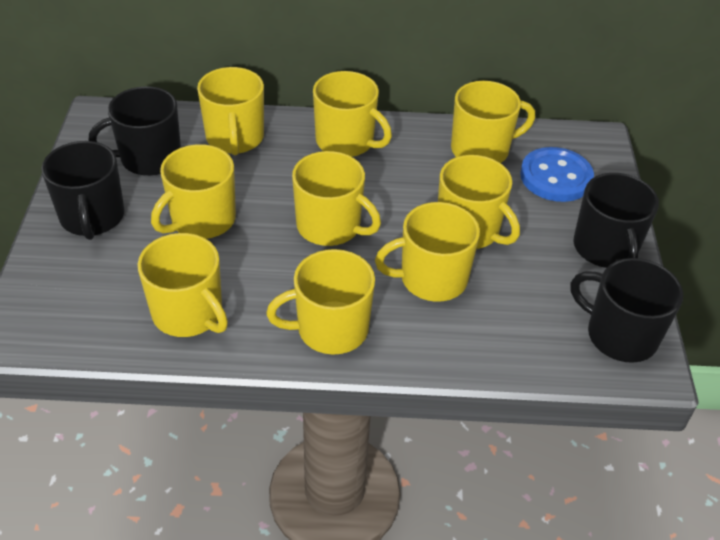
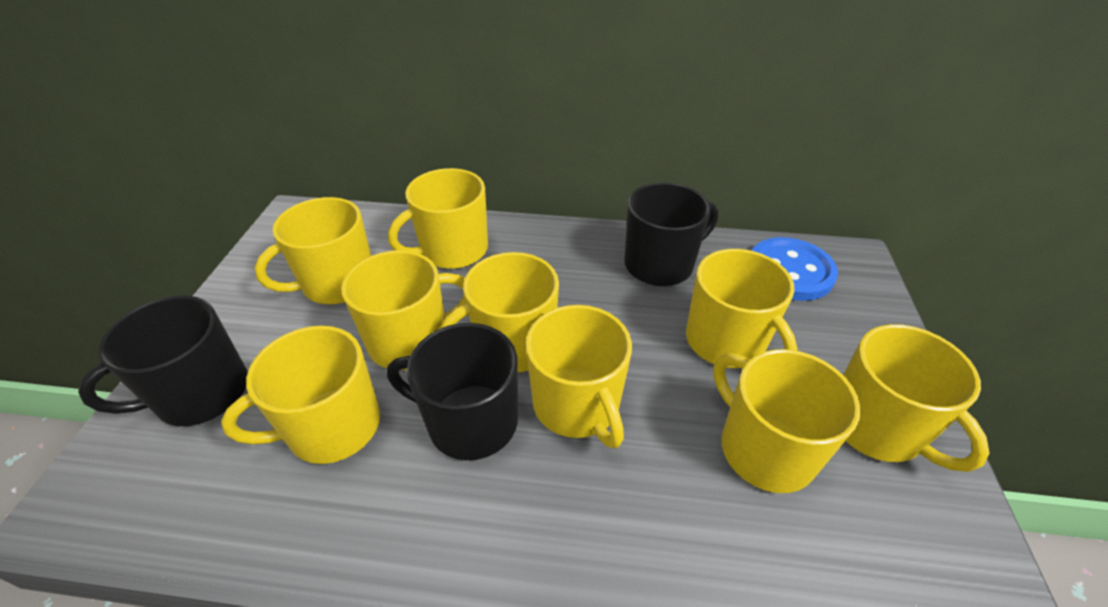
black mug: [41,141,124,240] [88,86,181,176] [571,258,683,363] [573,173,659,268] = 4 -> [78,295,248,426] [387,323,518,460] [625,182,718,286] = 3

